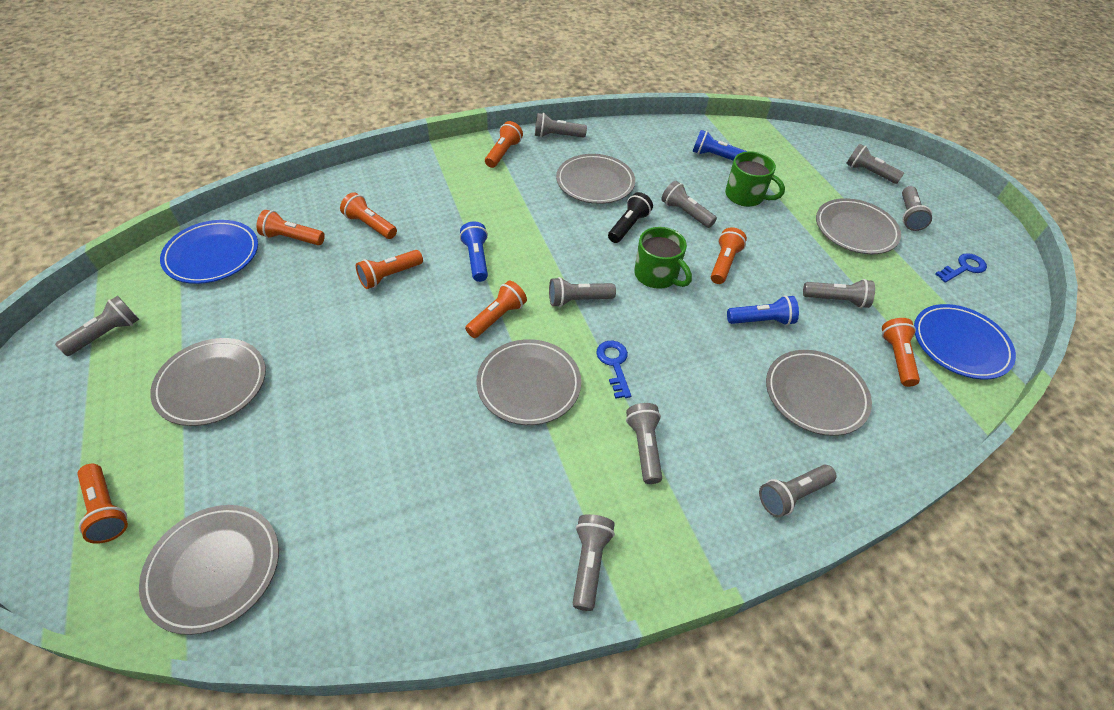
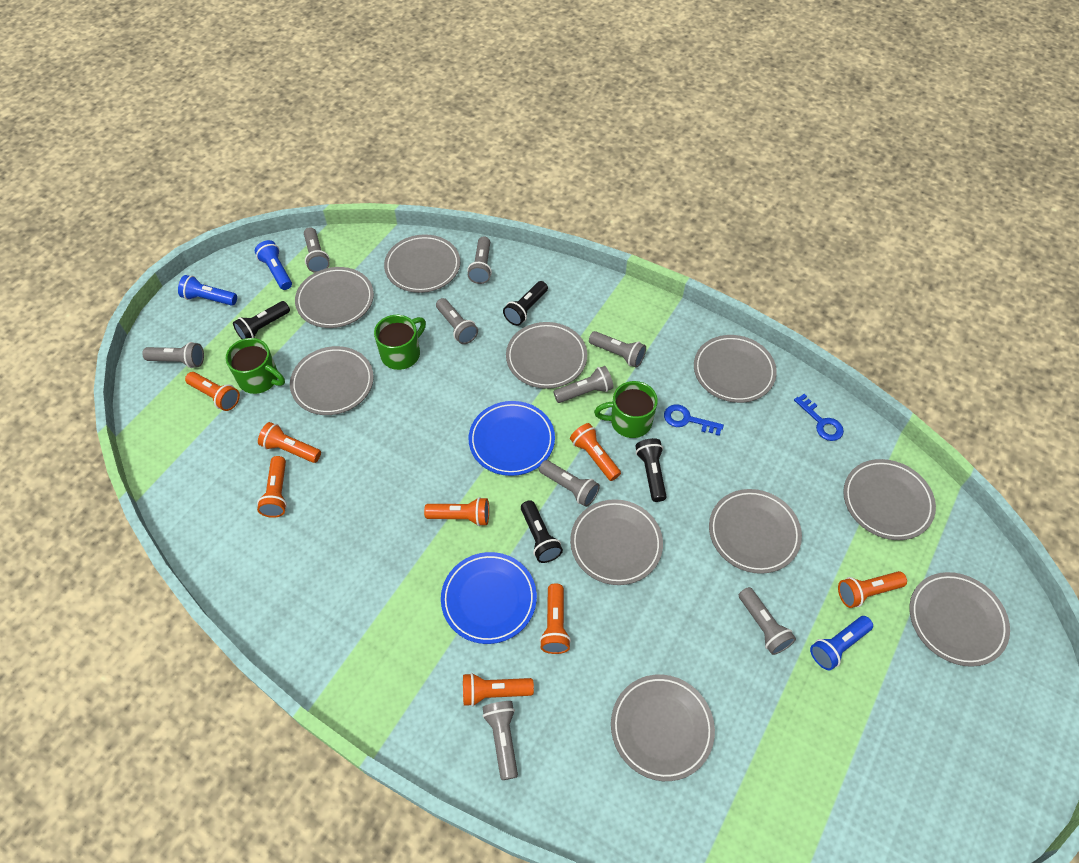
black flashlight: [608,192,653,243] = 1 -> [233,301,290,339] [503,281,548,326] [521,500,563,563] [635,438,667,502] = 4
green mug: [634,227,692,289] [725,151,785,207] = 2 -> [225,338,285,394] [374,315,426,370] [594,381,658,438] = 3
grey flashlight: [55,296,139,356] [535,113,587,138] [549,277,616,307] [573,514,615,611] [626,403,662,484] [661,181,717,228] [759,465,837,518] [803,279,875,308] [846,144,904,184] [902,186,932,231] = 10 -> [142,342,204,368] [304,227,330,273] [436,298,478,344] [467,236,492,284] [482,701,518,780] [539,460,600,507] [553,366,614,403] [589,331,646,368] [739,587,796,655] = 9
grey plate: [139,505,279,635] [150,338,266,426] [476,339,581,425] [556,154,635,204] [766,350,872,436] [816,198,901,254] = 6 -> [290,346,374,415] [295,267,374,328] [384,234,460,293] [506,322,587,389] [570,499,663,585] [611,674,715,781] [694,335,777,403] [709,489,802,574] [843,459,936,540] [910,572,1010,667] = 10

